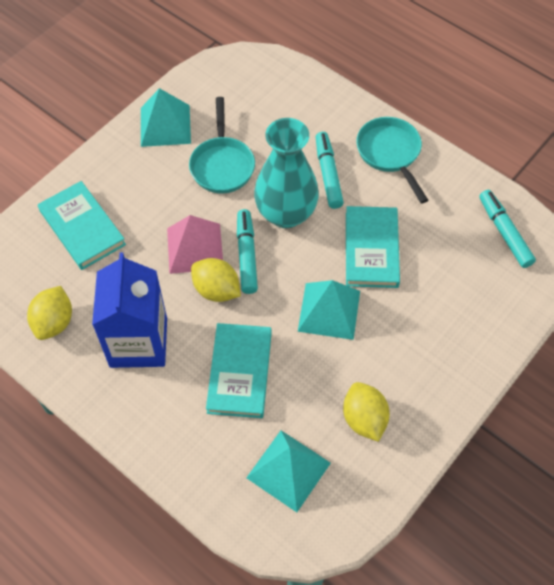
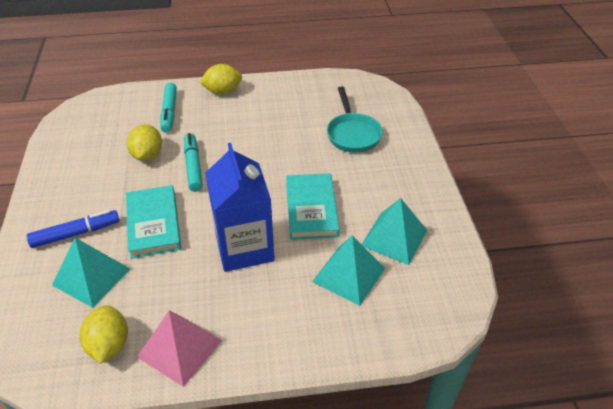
blue marker: none = 0 -> [27,210,119,248] = 1
turquoise book: [38,181,126,270] [206,323,272,418] [346,206,400,288] = 3 -> [126,185,181,259] [286,173,339,240] = 2
turquoise marker: [237,209,258,294] [316,132,344,209] [479,190,536,268] = 3 -> [161,83,177,133] [184,133,203,192] = 2
turquoise pan: [189,97,255,194] [356,117,428,204] = 2 -> [327,87,383,153] = 1
turquoise vase: [254,118,319,228] = 1 -> none = 0

